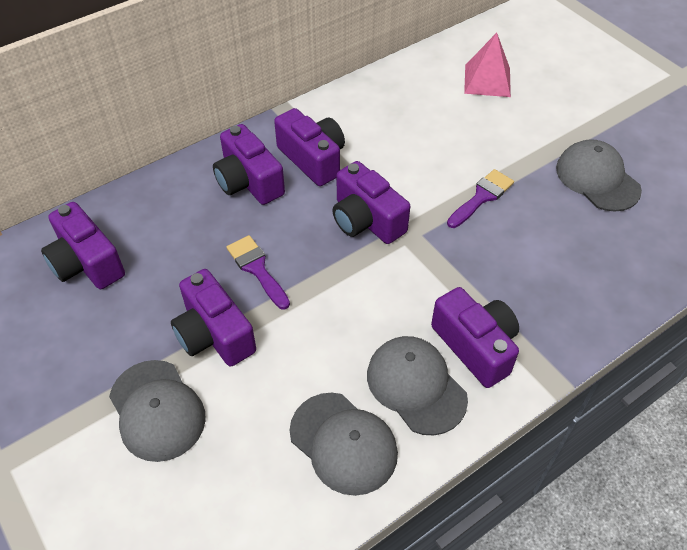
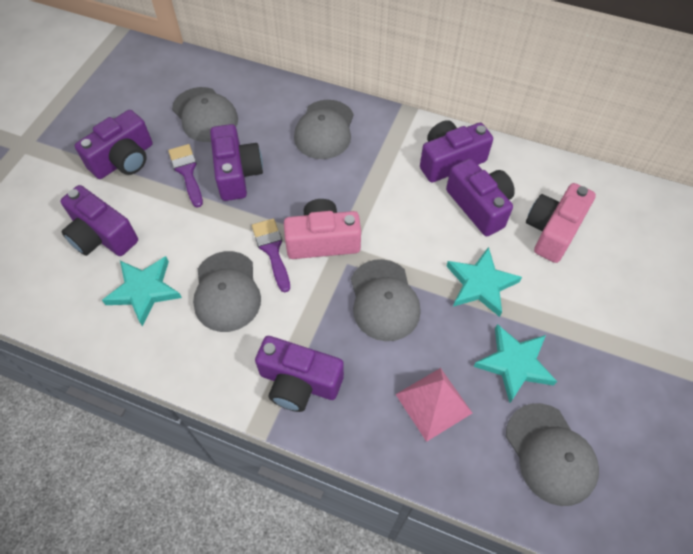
grey cap: [109,360,206,462] [290,392,398,496] [367,336,468,435] [556,139,642,211] = 4 -> [172,87,238,142] [193,251,261,332] [294,100,354,159] [351,259,421,341] [506,403,599,506] = 5
pink camera: none = 0 -> [284,199,361,259] [526,183,596,263] = 2
turquoise star: none = 0 -> [102,256,182,326] [446,247,522,317] [473,324,557,403] = 3

